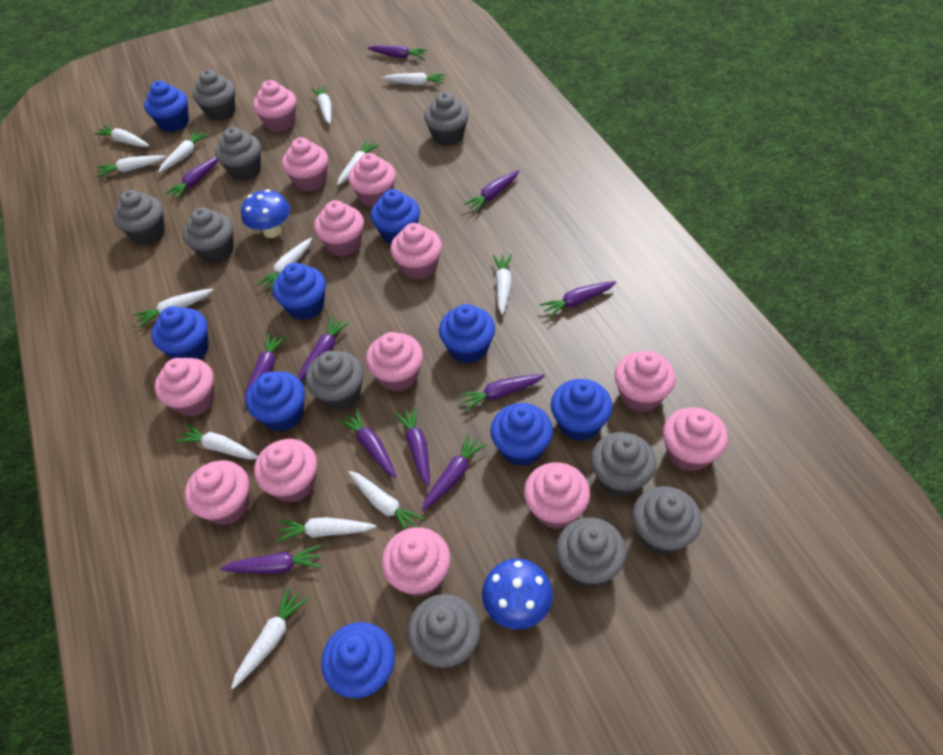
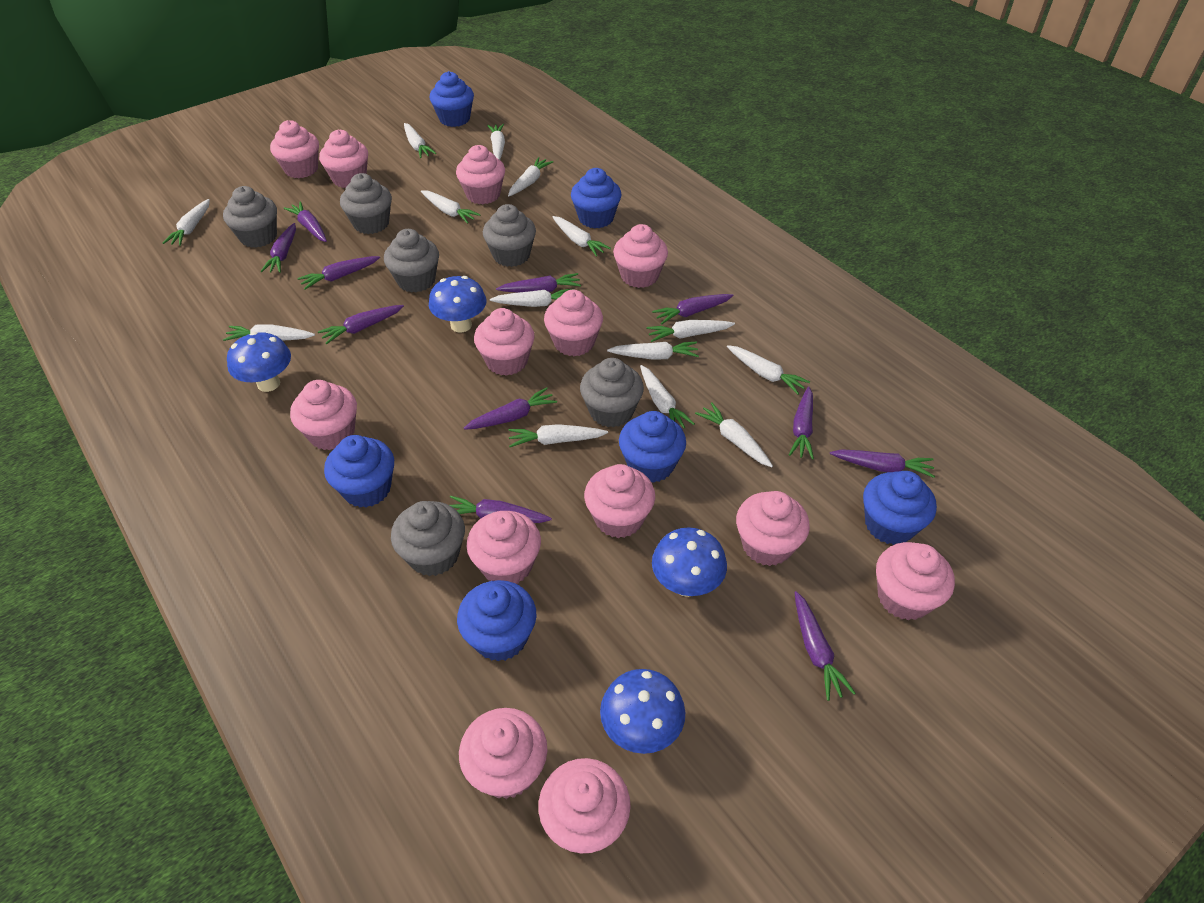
blue cupcake: [144,81,189,132] [151,306,209,360] [246,371,305,432] [273,263,326,320] [321,622,395,698] [371,189,420,244] [439,304,495,364] [490,403,553,466] [551,379,613,441] = 9 -> [324,435,394,507] [430,71,474,127] [457,580,537,662] [571,168,622,228] [619,411,686,483] [863,471,937,545] = 6
blue mushroom: [241,189,290,238] [482,558,553,630] = 2 -> [227,332,291,392] [429,276,486,332] [600,669,685,754] [652,527,727,597] = 4
grey cupcake: [113,190,165,245] [183,207,234,263] [192,69,235,121] [215,127,261,180] [305,351,364,411] [408,594,481,668] [424,92,469,146] [556,518,626,587] [591,432,656,498] [632,486,702,555] = 10 -> [223,186,277,248] [340,173,392,234] [384,229,439,293] [391,501,465,576] [483,204,536,267] [580,358,644,428] = 6
white carrot: [94,125,150,147] [97,155,166,177] [134,289,214,328] [158,130,209,172] [175,424,258,460] [231,587,308,689] [257,238,312,291] [276,517,376,542] [311,85,332,124] [337,140,380,185] [348,471,425,530] [383,72,446,85] [493,254,512,315] = 13 -> [163,199,210,246] [223,324,315,341] [404,123,437,158] [421,190,480,224] [487,124,505,160] [490,289,575,307] [508,157,553,196] [508,424,608,447] [553,216,611,257] [607,341,699,360] [640,365,695,428] [646,320,735,342] [695,402,773,467] [727,345,810,395] = 14

